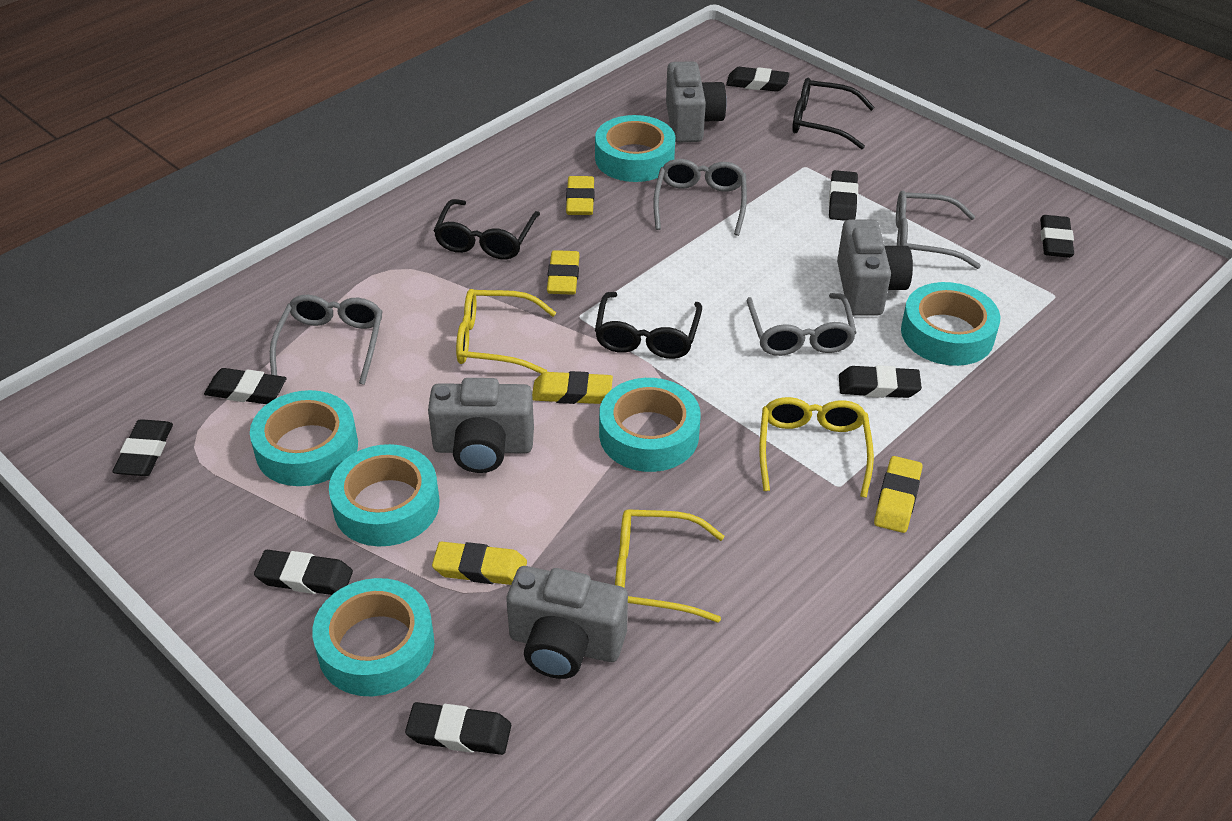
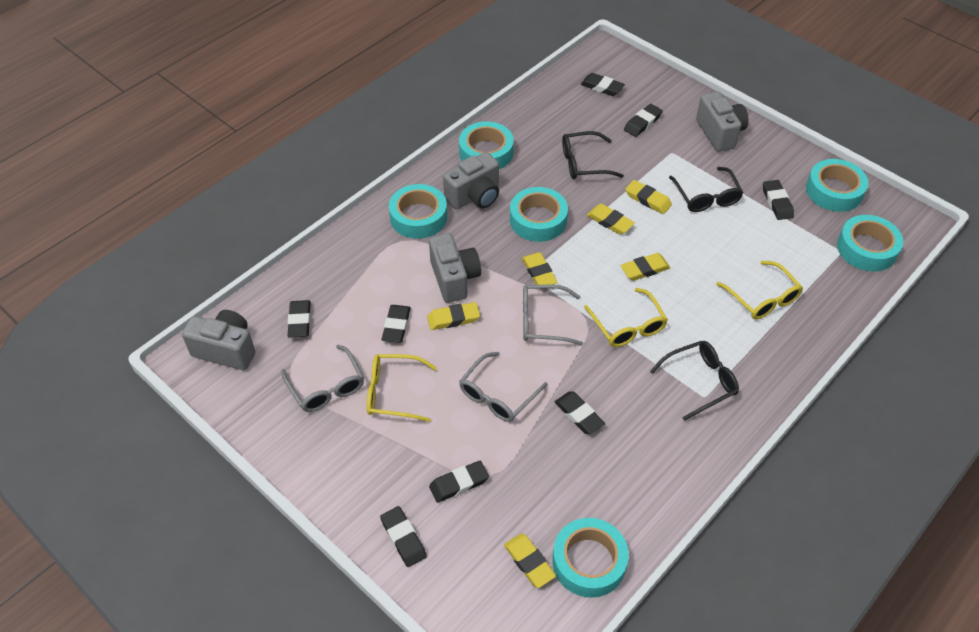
grey glasses: [270,295,383,385] [653,159,747,236] [747,293,857,356] [896,191,981,269] = 4 -> [281,345,364,412] [459,352,548,422] [523,285,583,345] = 3
yellow eraser: [432,541,527,585] [532,371,613,404] [547,250,580,295] [566,176,595,215] [874,456,922,533] = 5 -> [427,302,480,330] [504,534,556,588] [522,252,558,285] [587,204,635,234] [620,253,670,281] [625,180,672,214] = 6

